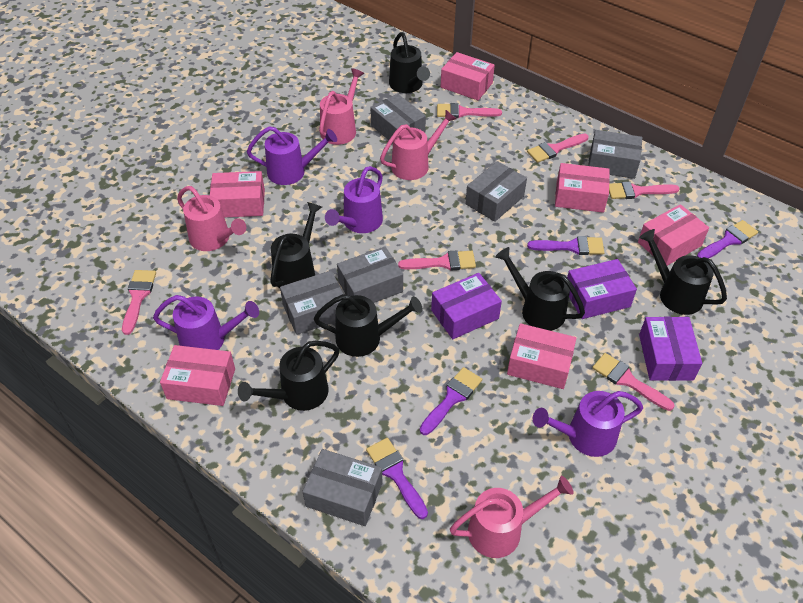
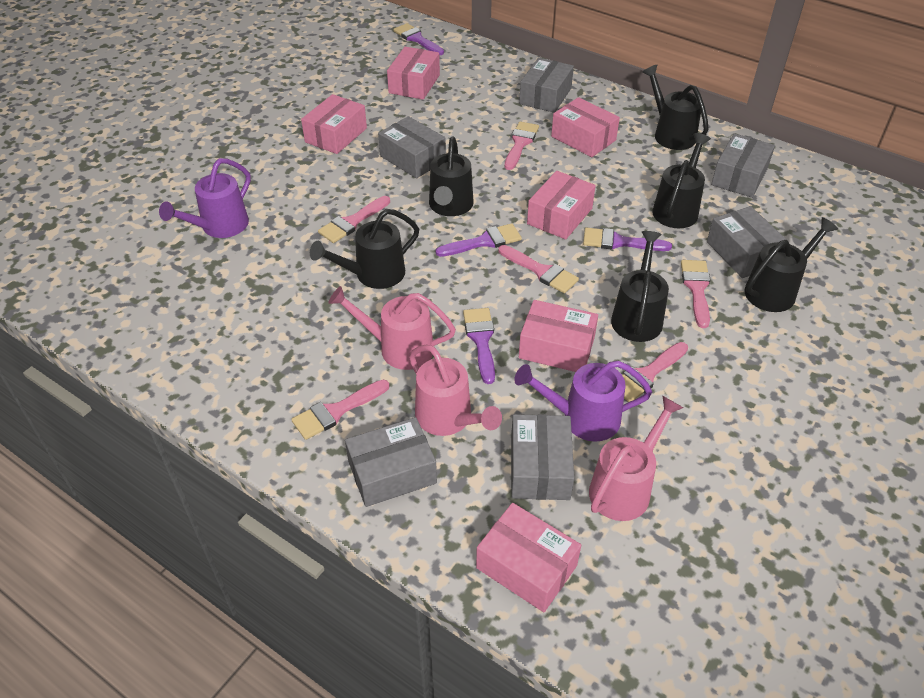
pink watering can: [177,186,246,251] [319,68,364,145] [380,110,456,180] [450,476,574,558] = 4 -> [328,286,456,370] [409,345,502,436] [589,396,683,521] = 3
purple box: [431,273,502,339] [567,259,637,319] [639,316,702,381] = 3 -> none = 0
purple watering can: [153,295,259,350] [247,126,337,185] [325,166,383,233] [533,391,643,457] = 4 -> [159,158,251,238] [514,361,652,442] = 2

